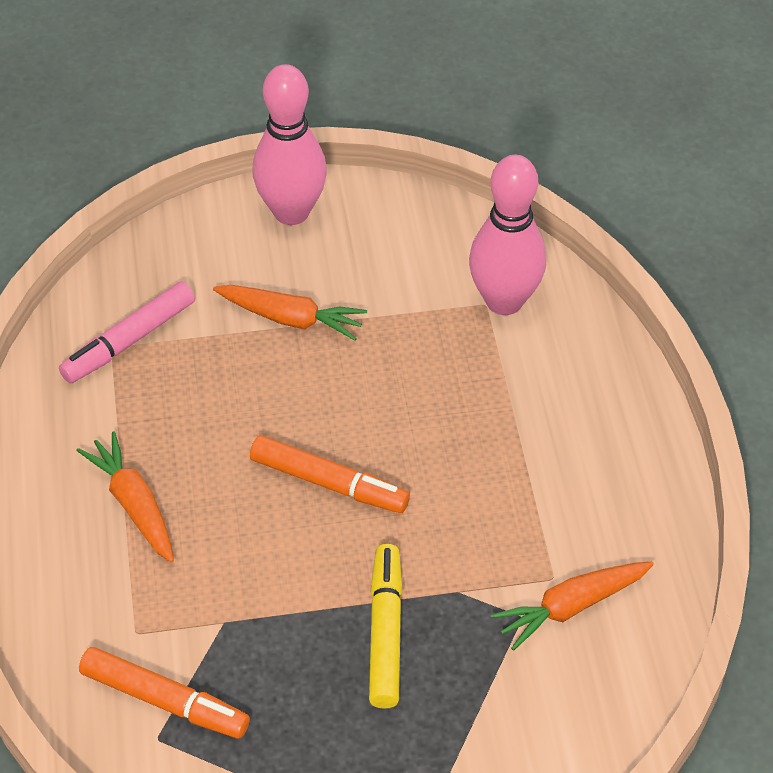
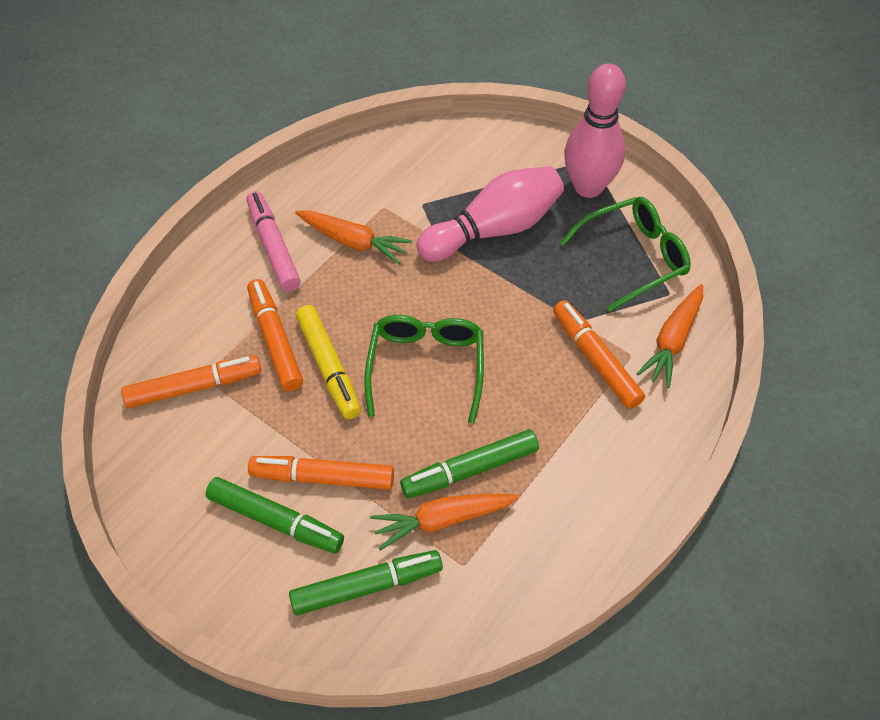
green glasses: none = 0 -> [365,315,484,423] [560,197,691,312] = 2
green marker: none = 0 -> [205,477,344,554] [289,550,443,615] [400,430,539,498] = 3
orange marker: [79,647,250,738] [250,435,410,513] = 2 -> [121,355,262,408] [247,279,303,391] [248,456,394,489] [553,300,645,409] = 4

